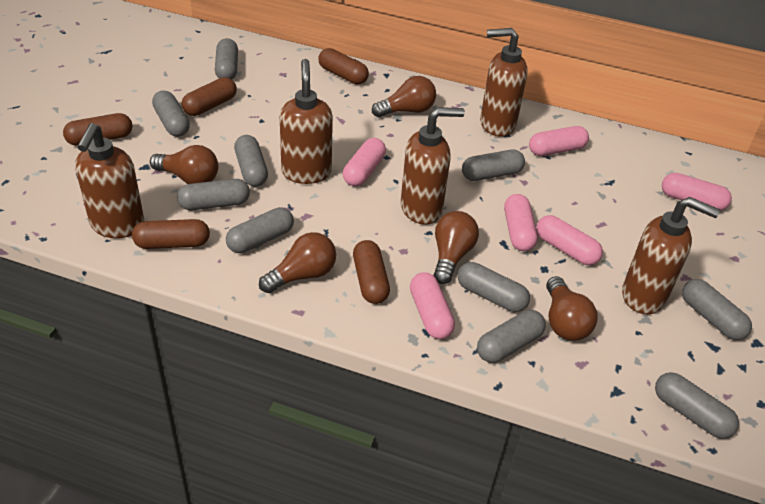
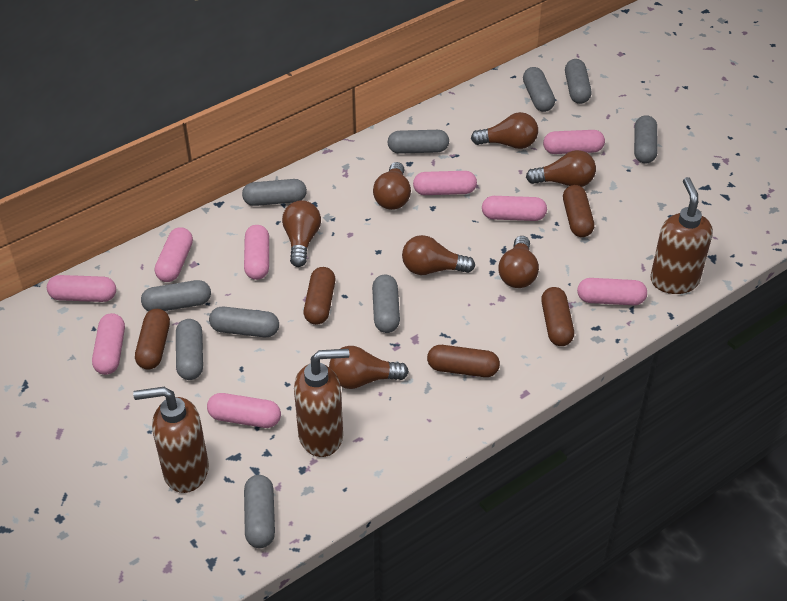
brown light bulb: [150,145,218,184] [259,232,336,293] [372,76,436,117] [433,211,479,284] [546,276,598,341] = 5 -> [282,200,321,267] [329,346,409,389] [373,162,411,210] [402,235,475,275] [471,112,538,149] [498,236,539,288] [526,150,596,187] = 7
brown soap dispenser: [75,123,144,238] [280,59,333,184] [401,107,465,225] [480,28,528,137] [622,197,720,314] = 5 -> [133,387,209,493] [294,349,349,457] [650,177,713,294] = 3
pink capsule: [343,138,386,186] [410,272,455,339] [504,194,538,251] [529,126,589,156] [536,215,603,265] [662,173,732,210] = 6 -> [47,275,116,302] [92,313,125,375] [155,227,193,282] [207,393,281,428] [244,225,269,280] [413,171,477,195] [482,196,547,221] [543,130,605,154] [577,278,647,305] = 9

